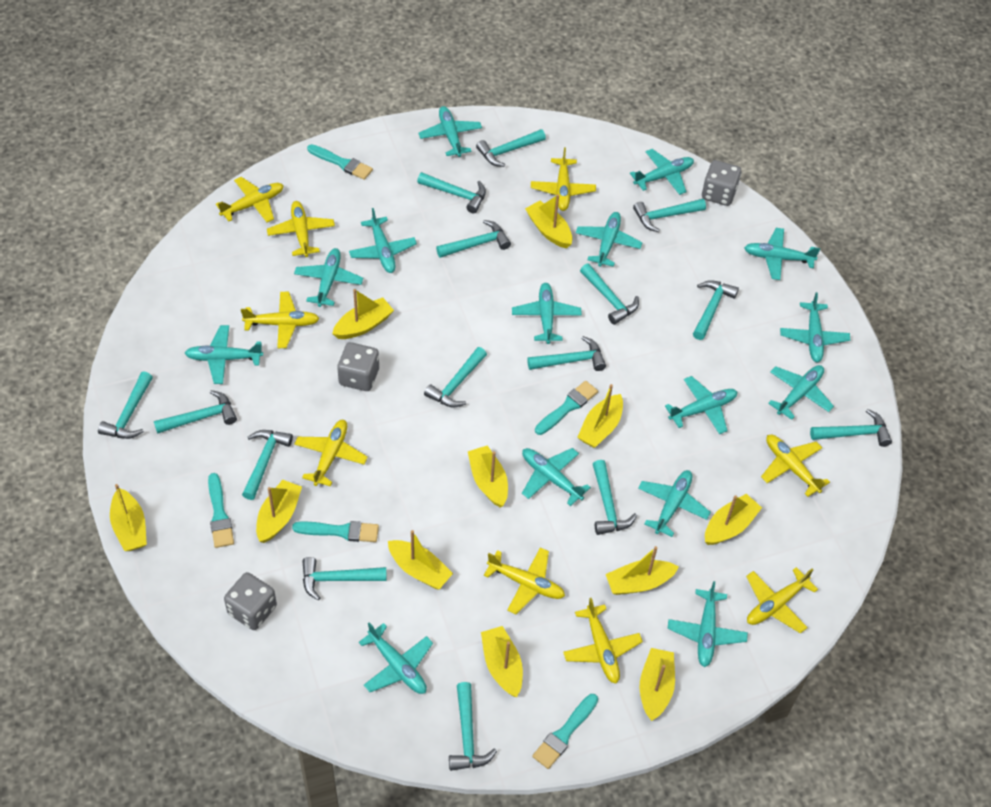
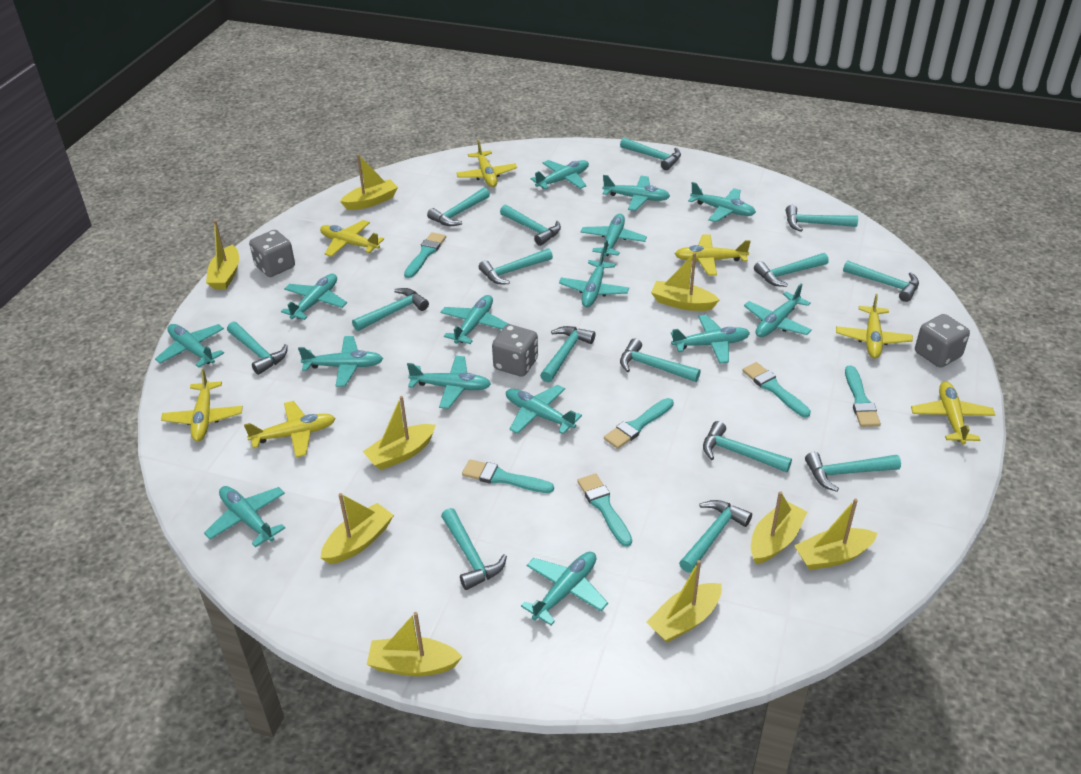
turquoise brush: [208,473,234,548] [292,521,379,542] [307,144,373,180] [532,694,598,769] [535,381,598,435] = 5 -> [404,232,446,278] [462,459,554,493] [577,473,632,547] [604,398,674,449] [742,362,811,418] [845,365,881,427] = 6
yellow boat: [110,484,147,551] [256,480,302,543] [332,289,394,339] [388,530,453,589] [468,445,508,507] [481,626,523,697] [525,194,572,249] [577,384,623,448] [606,546,679,595] [640,648,675,721] [705,494,762,545] = 11 -> [206,220,239,290] [321,493,394,564] [340,154,398,210] [363,396,436,470] [367,612,462,676] [646,560,722,643] [651,252,719,311] [751,491,807,564] [794,499,877,570] = 9
yellow plane: [216,177,284,223] [241,292,320,348] [267,201,335,257] [294,420,368,487] [484,548,565,614] [531,148,596,211] [563,598,643,683] [746,567,818,633] [761,435,830,497] = 9 -> [161,369,243,442] [244,401,335,457] [320,220,384,257] [456,140,517,187] [675,235,751,275] [836,294,913,359] [911,381,995,445] = 7

